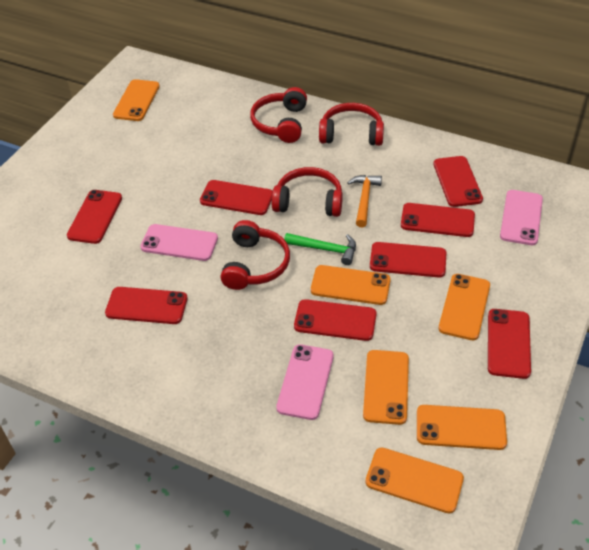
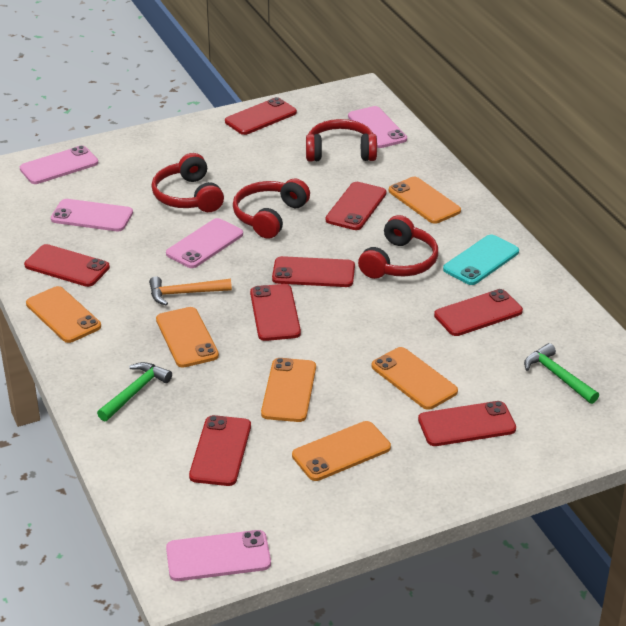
green hammer: [284,233,356,265] = 1 -> [97,362,172,421] [524,343,599,404] = 2
pink phone: [140,224,218,261] [276,344,334,420] [500,190,543,245] = 3 -> [20,145,98,184] [51,199,133,231] [166,218,243,268] [166,530,271,581] [348,106,407,148] = 5
turquoise phone: none = 0 -> [443,235,519,285] = 1

